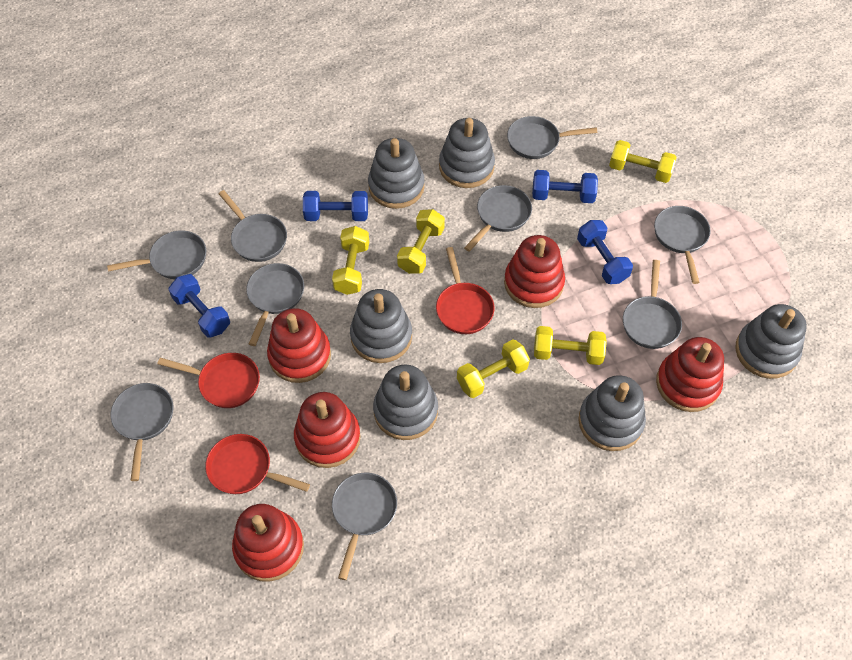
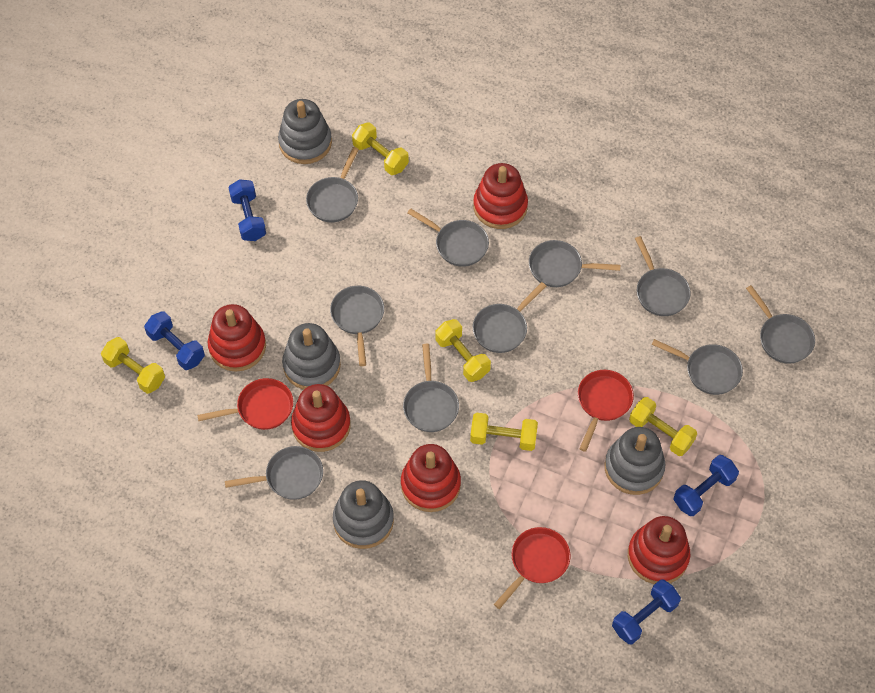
grey pan: [107,230,206,279] [111,383,173,481] [219,190,287,262] [246,263,304,346] [332,473,397,580] [464,185,532,252] [507,116,597,159] [623,260,682,349] [654,206,711,284] = 9 -> [225,446,323,500] [306,147,359,223] [330,286,384,366] [403,344,459,432] [407,208,489,267] [473,282,546,353] [529,240,620,287] [635,236,691,316] [652,339,743,395] [746,285,815,364] = 10
grey stacking toy: [350,289,412,363] [368,138,425,209] [373,365,438,440] [439,118,495,188] [578,375,646,451] [735,304,807,379] = 6 -> [278,99,332,164] [282,323,341,390] [333,480,394,549] [605,427,666,495] = 4

